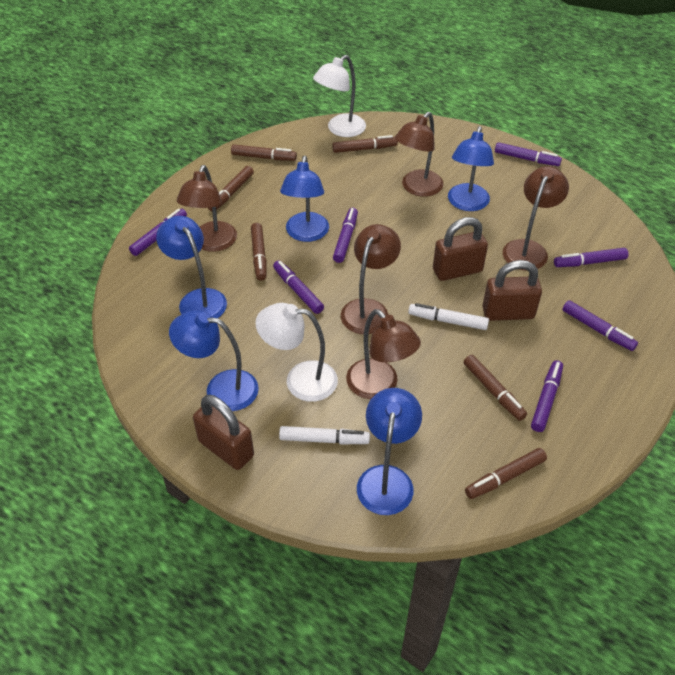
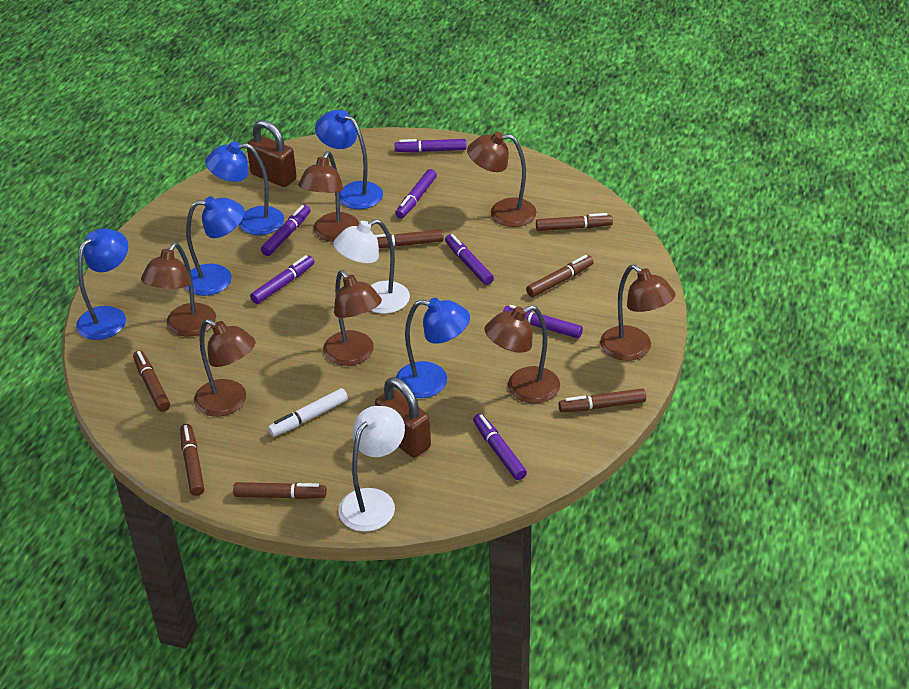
brown lamp: [177,165,237,252] [341,224,401,334] [346,309,421,399] [395,112,444,197] [503,166,569,271] = 5 -> [141,243,216,336] [194,319,256,417] [298,151,359,242] [323,270,382,366] [467,132,537,227] [485,305,560,403] [600,264,676,361] = 7
brown marker: [208,166,254,212] [231,144,297,161] [251,223,267,281] [332,135,398,153] [464,355,527,421] [465,448,547,499] = 6 -> [133,350,170,412] [180,424,204,496] [233,482,327,499] [375,229,444,248] [526,255,594,297] [536,213,613,231] [559,388,646,412] = 7
brown padlock: [193,395,254,470] [433,217,488,281] [482,260,542,321] = 3 -> [247,120,297,187] [375,378,431,458] = 2
white marker: [279,426,370,444] [408,303,489,330] = 2 -> [268,388,348,437] = 1

